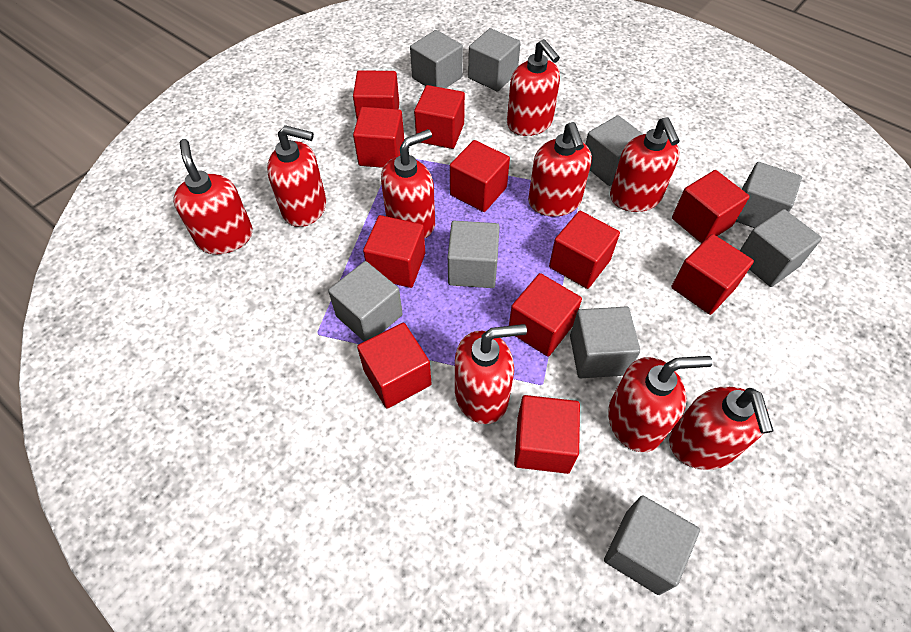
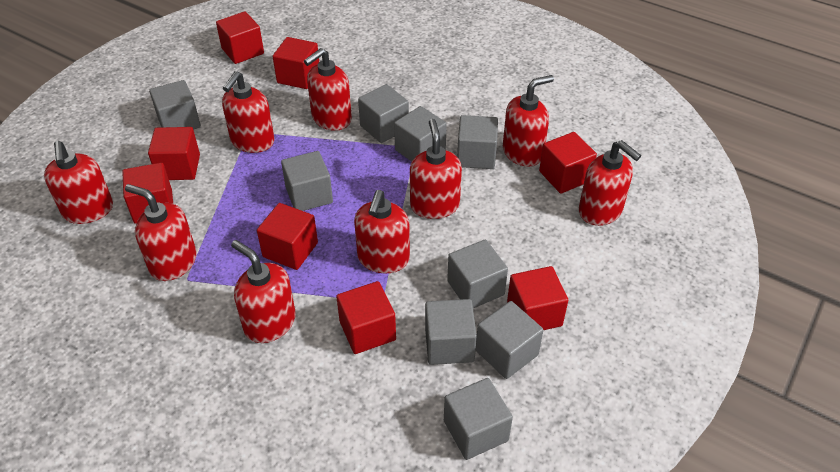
red cube: [353,70,399,119] [353,107,404,168] [357,323,432,409] [363,215,425,288] [414,85,465,149] [450,140,510,212] [509,273,582,357] [514,395,580,474] [549,211,620,289] [671,234,754,315] [672,170,750,244] = 11 -> [122,163,173,224] [148,127,200,180] [216,11,264,64] [257,203,318,270] [273,37,319,89] [336,281,396,354] [507,266,568,330] [539,132,597,194] = 8

